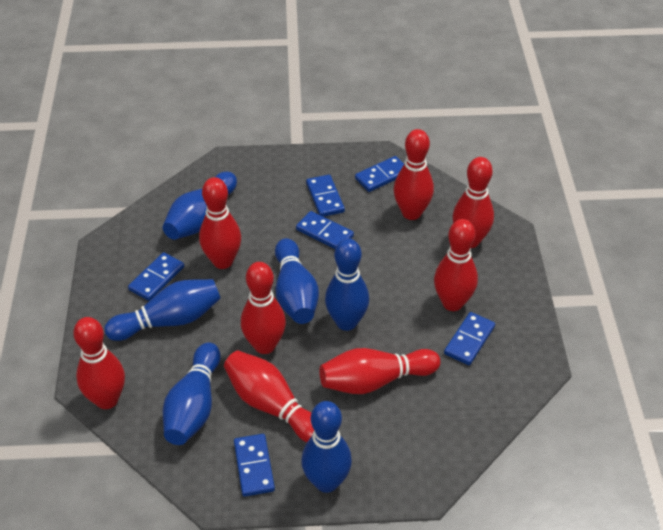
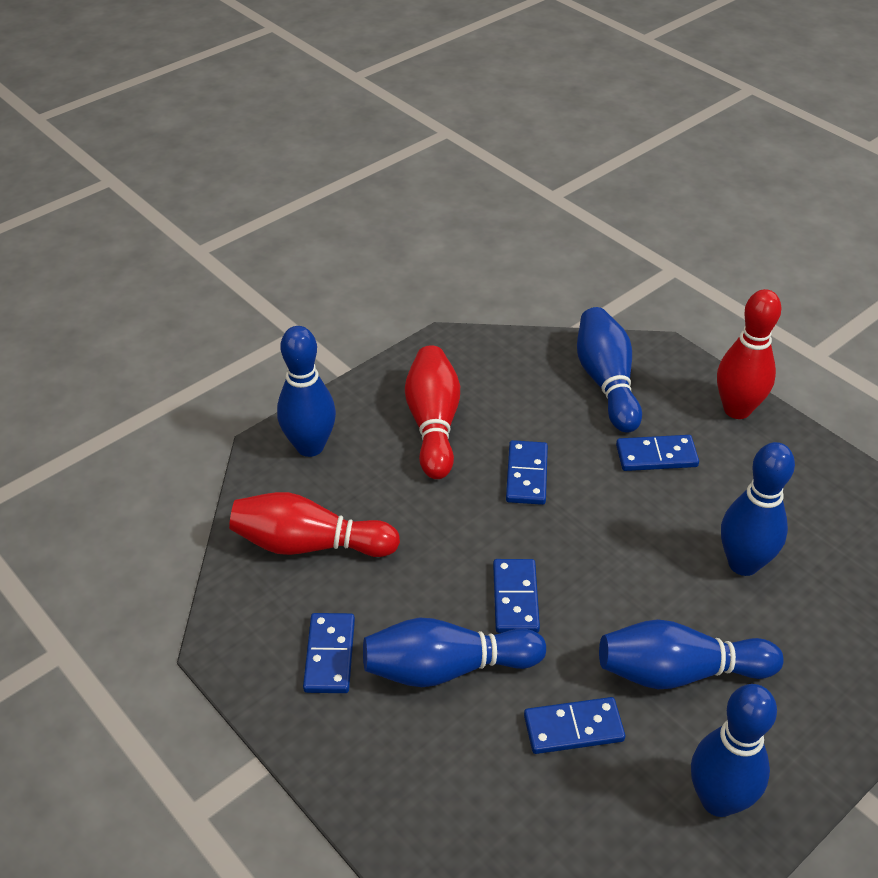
blue domino: [128,252,184,301] [234,434,275,497] [296,211,354,249] [306,175,345,217] [355,156,404,192] [444,312,495,365] = 6 -> [303,613,355,693] [493,559,540,633] [506,440,548,505] [524,697,625,754] [616,435,699,471] = 5
red bowling pin: [73,317,125,409] [199,177,241,269] [224,350,314,442] [241,262,286,354] [319,348,440,394] [394,129,434,220] [434,219,478,311] [452,157,494,248] = 8 -> [229,492,400,557] [405,345,460,479] [717,289,781,419] = 3

